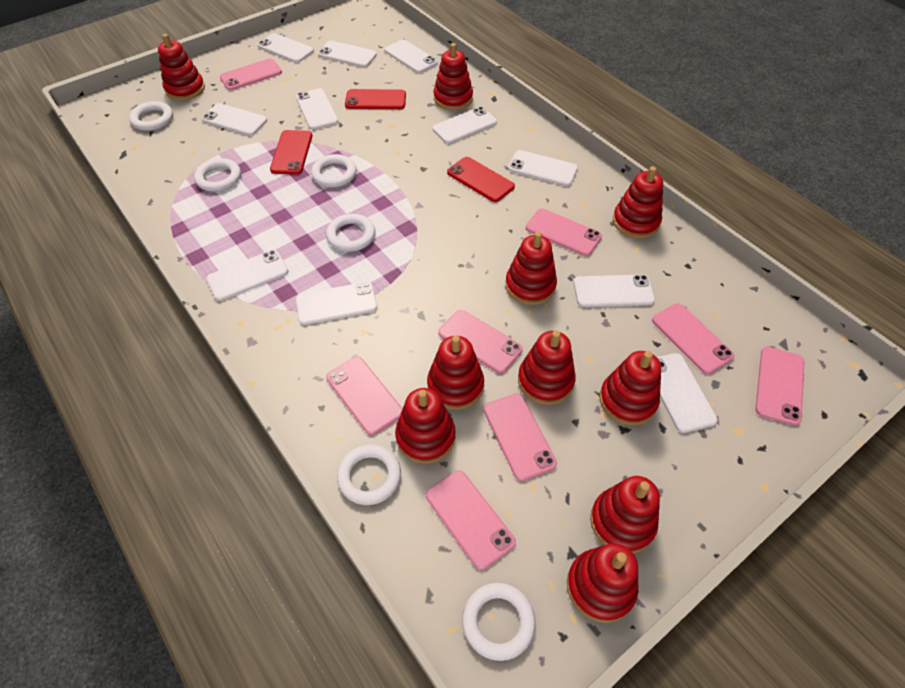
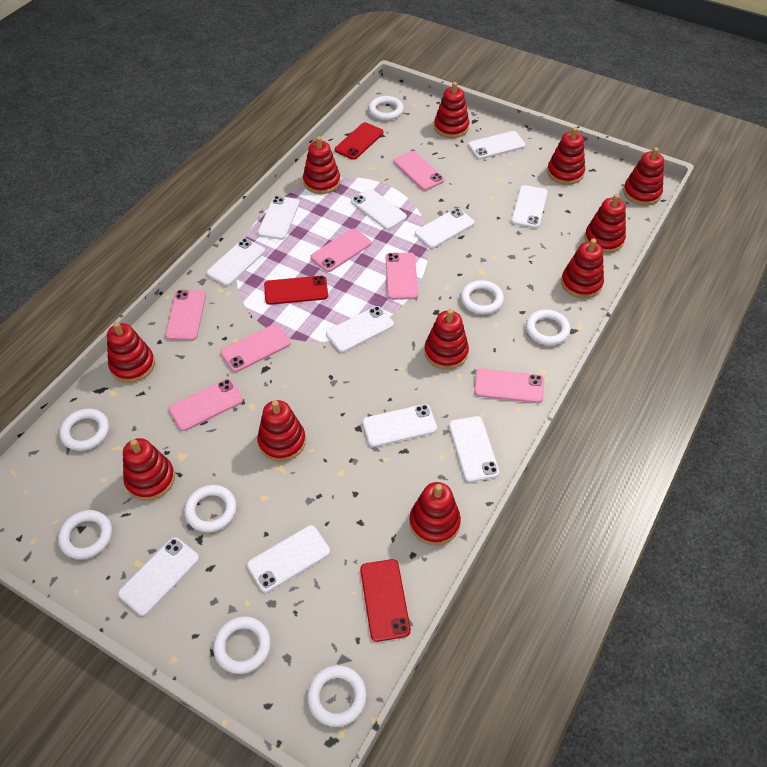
pink phone: [220,59,282,90] [326,357,403,435] [426,470,516,570] [439,310,523,374] [484,394,557,481] [526,209,602,256] [652,303,734,374] [755,347,805,426] = 8 -> [165,290,206,340] [169,379,243,431] [220,324,291,372] [311,229,371,272] [386,252,418,300] [394,151,444,191] [474,368,544,403] = 7
red stacking toy: [158,34,205,101] [395,388,455,464] [427,335,484,410] [433,43,473,110] [505,231,557,305] [518,330,576,405] [567,543,638,623] [590,476,660,554] [599,351,661,425] [613,166,663,239] = 10 -> [107,322,155,383] [123,438,175,501] [257,400,306,462] [303,136,340,194] [410,482,461,545] [424,309,469,370] [434,82,469,138] [547,127,585,185] [561,239,604,299] [585,194,626,253] [623,147,664,205] = 11
white ring: [129,101,173,131] [194,158,241,192] [311,154,357,188] [326,214,375,252] [337,444,401,505] [462,583,535,661] = 6 -> [58,510,112,559] [59,409,109,451] [184,485,237,532] [213,616,271,674] [307,665,367,727] [368,96,404,121] [461,280,504,315] [526,309,570,346] = 8

